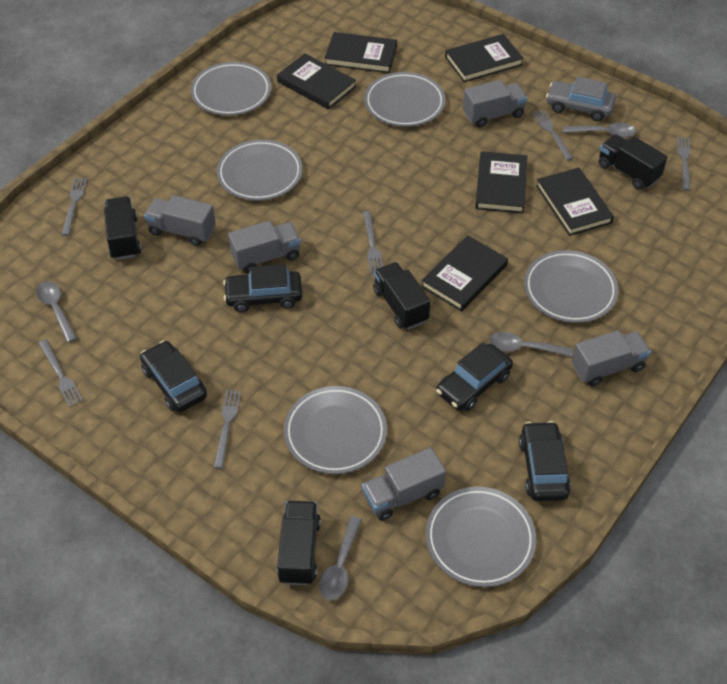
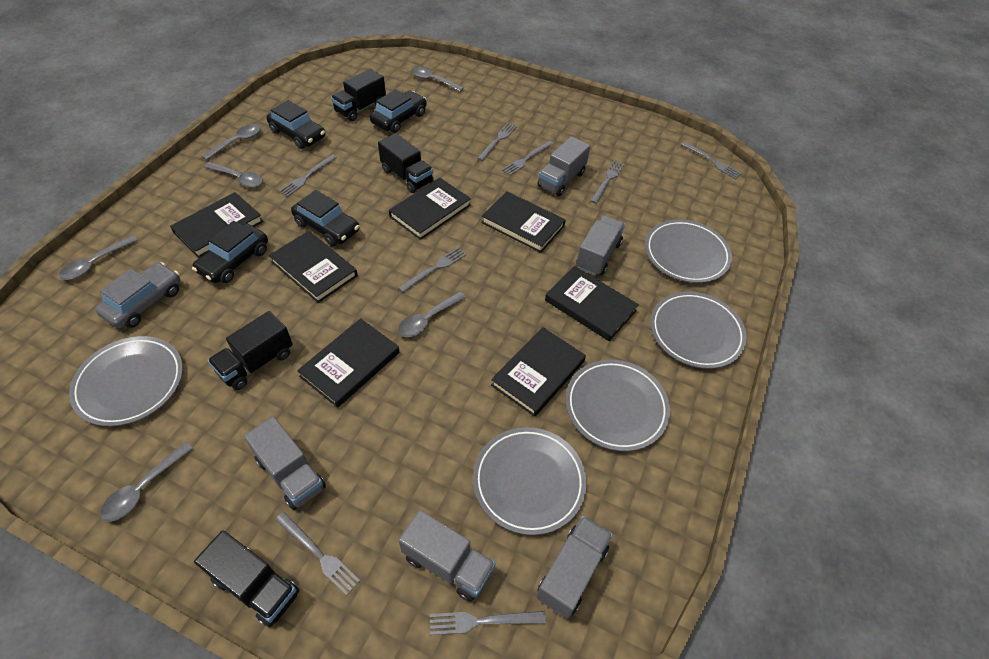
black book: [277,53,356,110] [325,32,397,73] [421,235,508,311] [445,34,524,82] [475,151,527,214] [536,168,614,236] = 6 -> [170,192,263,258] [269,231,358,303] [297,318,399,408] [389,178,471,240] [481,191,566,253] [491,327,586,417] [545,266,639,341] = 7
grey fork: [38,339,83,407] [62,178,87,236] [214,390,241,469] [363,211,383,274] [532,110,573,160] [677,137,690,191] = 6 -> [276,512,360,596] [279,154,337,197] [398,247,466,293] [430,611,546,635] [477,123,517,161] [502,141,554,176] [591,160,624,204] [681,142,742,179] = 8
grey plate: [191,62,271,116] [217,139,303,201] [284,386,387,474] [364,72,445,127] [426,487,536,587] [524,250,618,323] = 6 -> [69,336,183,427] [473,427,587,535] [566,360,670,451] [645,219,732,283] [650,292,747,369] = 5
grey spoon: [36,281,77,343] [319,516,362,600] [489,332,573,357] [563,123,636,138] = 4 -> [59,235,138,280] [100,442,194,522] [202,124,261,160] [204,162,263,188] [398,292,466,337] [411,67,464,92] = 6

